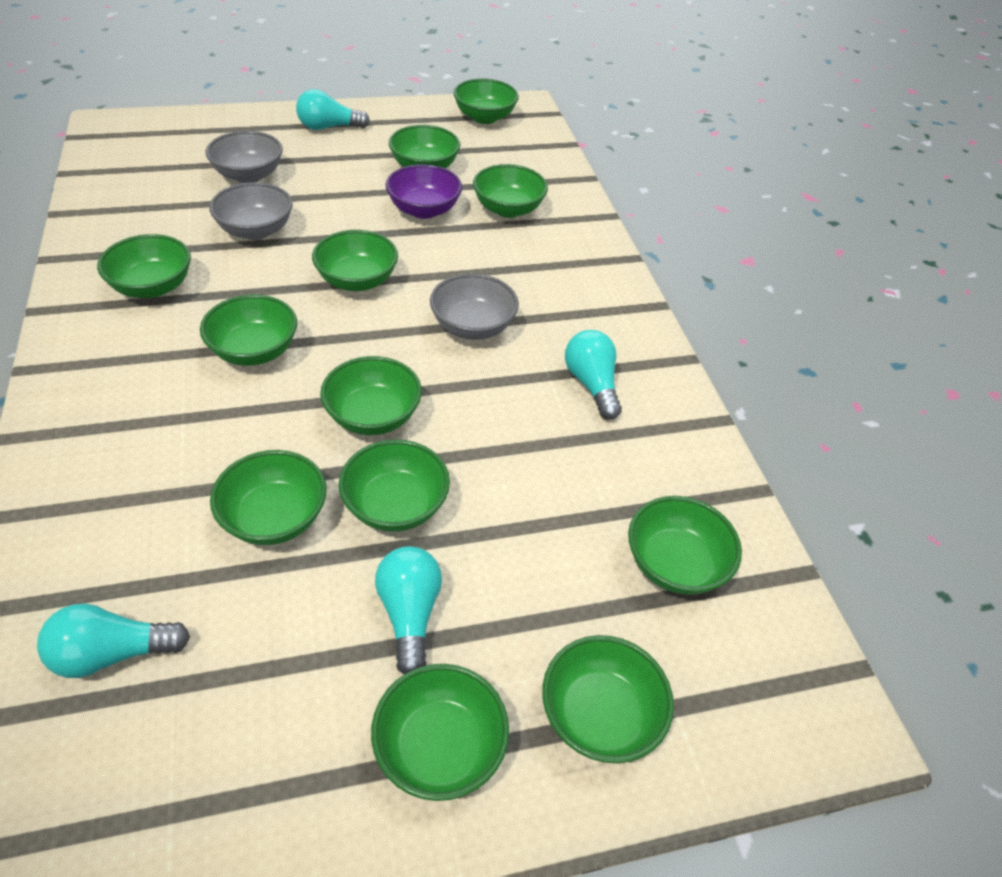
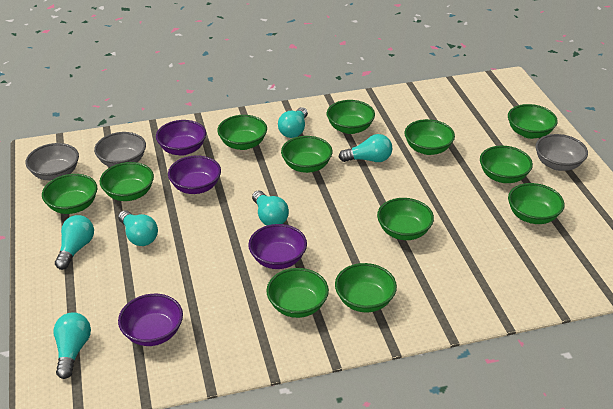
purple bowl: [386,164,462,219] = 1 -> [118,294,183,346] [156,120,206,156] [168,155,221,194] [248,224,307,269] = 4
turquoise light bulb: [37,604,190,678] [296,89,370,130] [375,546,442,674] [565,330,622,420] = 4 -> [53,312,91,379] [55,215,94,270] [118,210,158,246] [252,190,289,226] [278,107,308,138] [339,134,392,162] = 6

